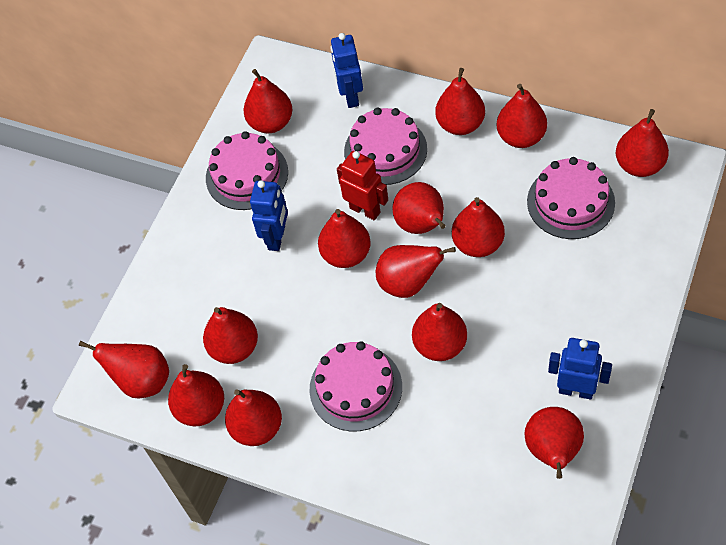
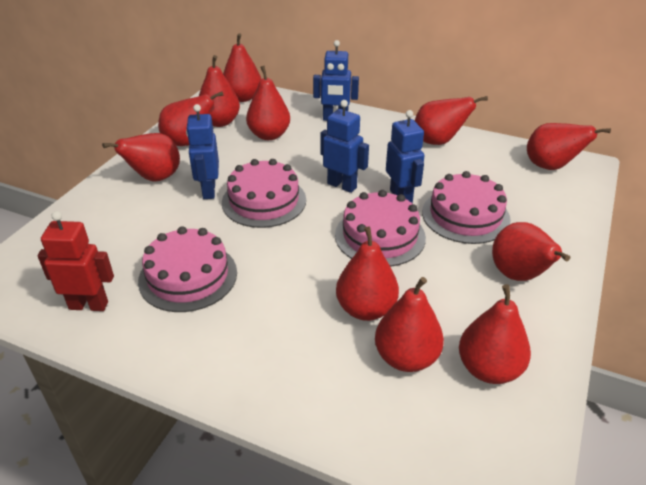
blue robot: [250,180,288,251] [330,33,363,108] [548,338,612,400] = 3 -> [186,104,219,199] [313,40,359,121] [320,100,369,193] [386,110,424,203] = 4
red pear: [79,341,169,399] [168,364,224,426] [203,307,258,364] [225,389,282,446] [244,69,292,133] [318,209,371,268] [376,245,456,298] [392,182,446,234] [412,303,467,361] [435,68,485,135] [452,197,505,257] [497,84,547,148] [525,407,584,479] [616,109,669,177] = 14 -> [102,133,180,181] [158,92,223,146] [199,55,240,127] [223,33,261,102] [246,66,290,140] [336,227,399,321] [375,277,444,372] [415,96,488,145] [459,284,531,384] [492,222,570,281] [527,123,611,170] = 11

